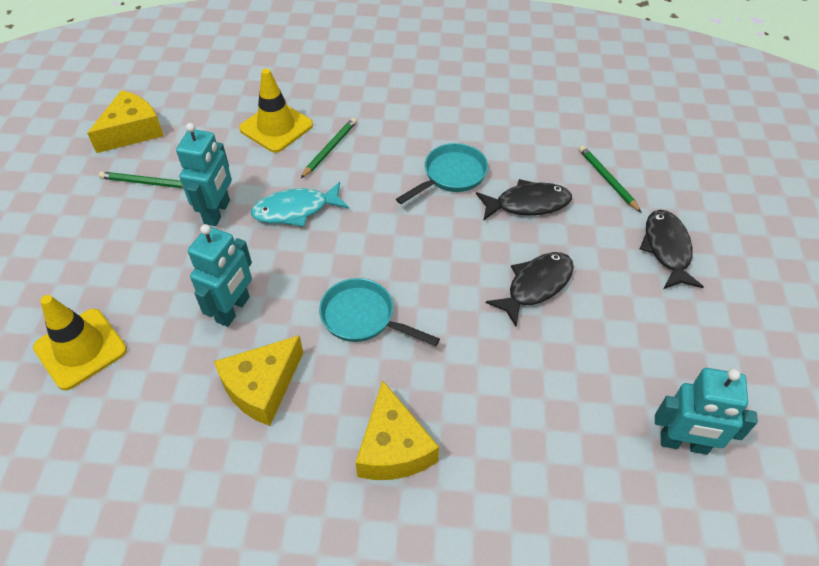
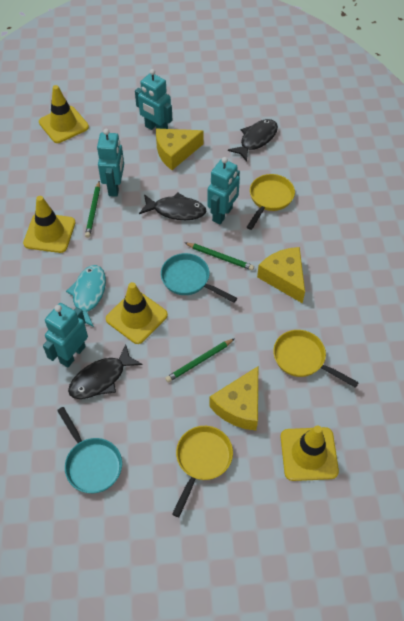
turquoise robot: [176,123,232,226] [188,224,252,327] [655,368,758,455] = 3 -> [43,303,88,368] [97,129,124,197] [135,69,172,130] [207,157,240,224] = 4
yellow pan: none = 0 -> [172,426,233,517] [247,174,295,230] [273,330,359,388] = 3
yellow traffic cone: [33,295,127,390] [239,68,313,153] = 2 -> [23,196,75,253] [39,85,89,143] [106,282,168,344] [280,425,339,481] = 4

